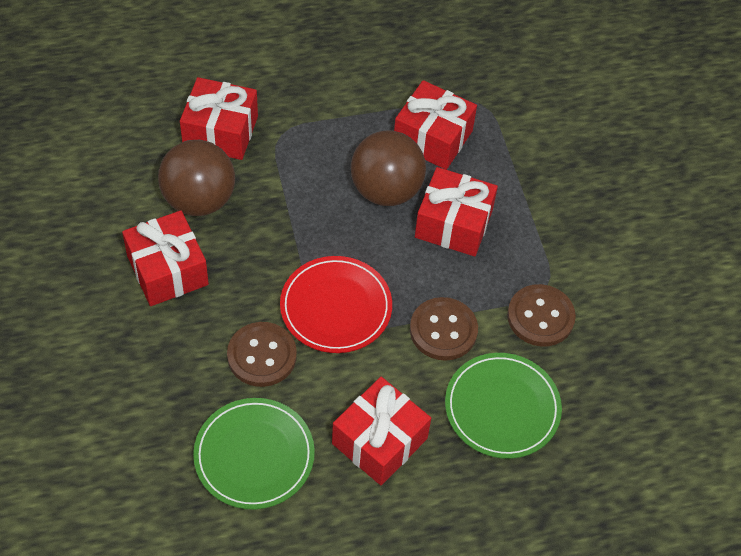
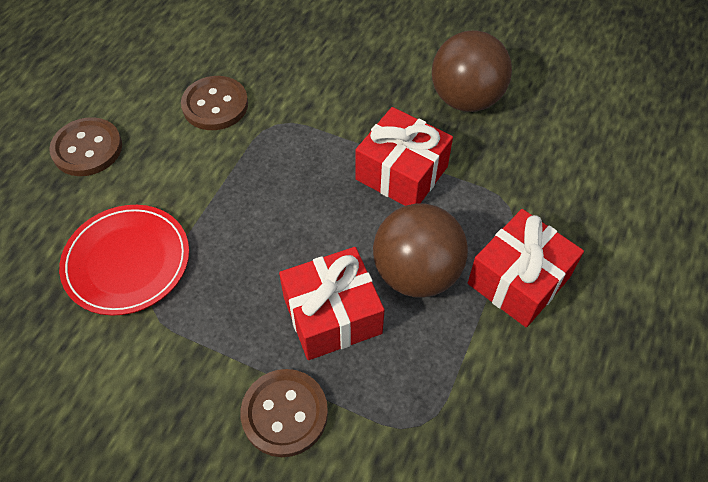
green plate: [193,398,315,510] [445,353,562,459] = 2 -> none = 0
red gift: [122,210,209,306] [180,77,258,160] [332,377,431,485] [394,80,477,170] [415,167,498,256] = 5 -> [279,247,384,360] [355,107,453,206] [468,209,584,327] = 3

